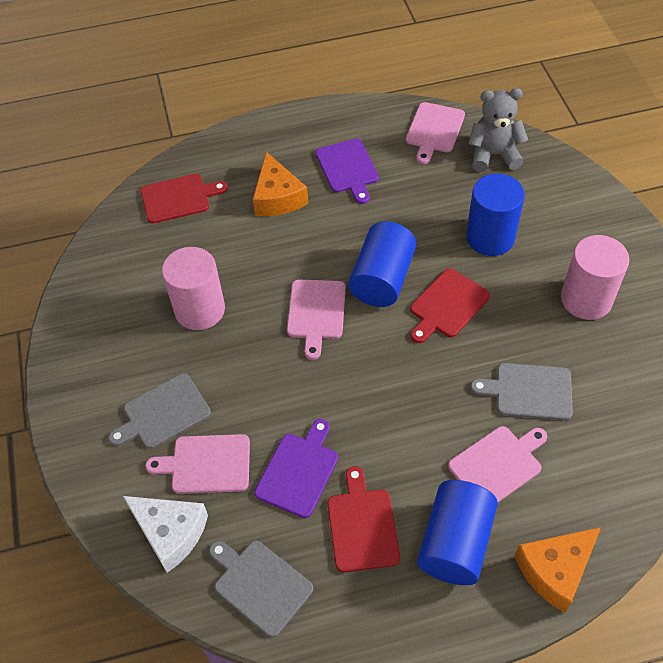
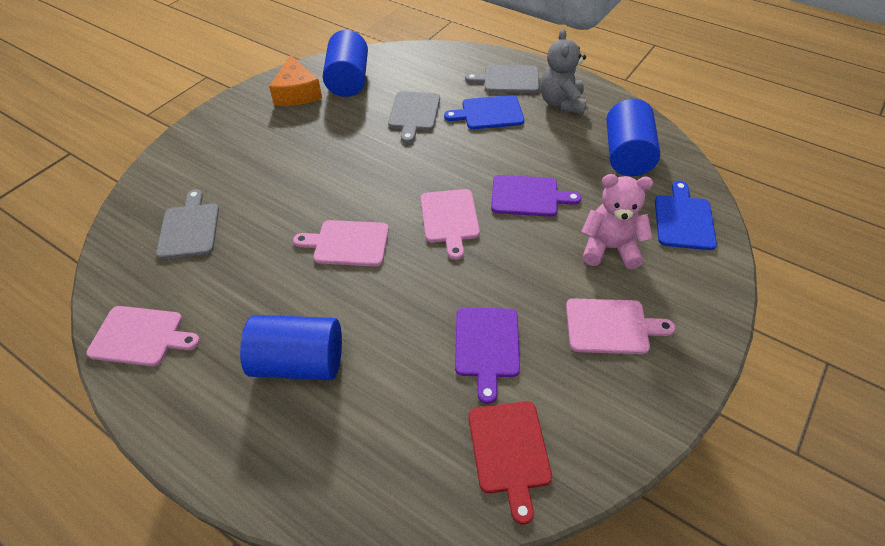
blue cutting board: none = 0 -> [444,95,524,129] [655,181,717,250] = 2
orange cheese: [253,152,308,216] [515,527,601,612] = 2 -> [269,55,322,106] = 1
pink cylinder: [162,247,225,330] [561,235,630,320] = 2 -> none = 0
pink teddy bear: none = 0 -> [581,174,653,269] = 1
red cutting board: [141,174,228,224] [327,466,400,573] [410,268,490,343] = 3 -> [468,401,552,525] = 1
white cheese: [123,496,208,573] = 1 -> none = 0

